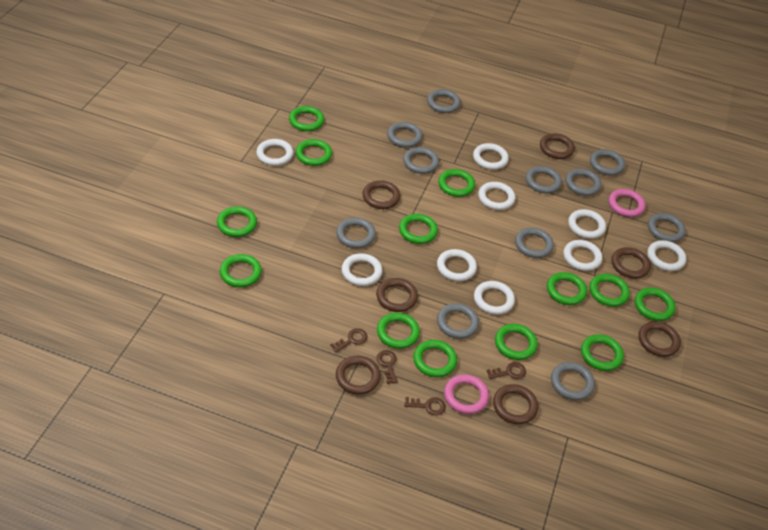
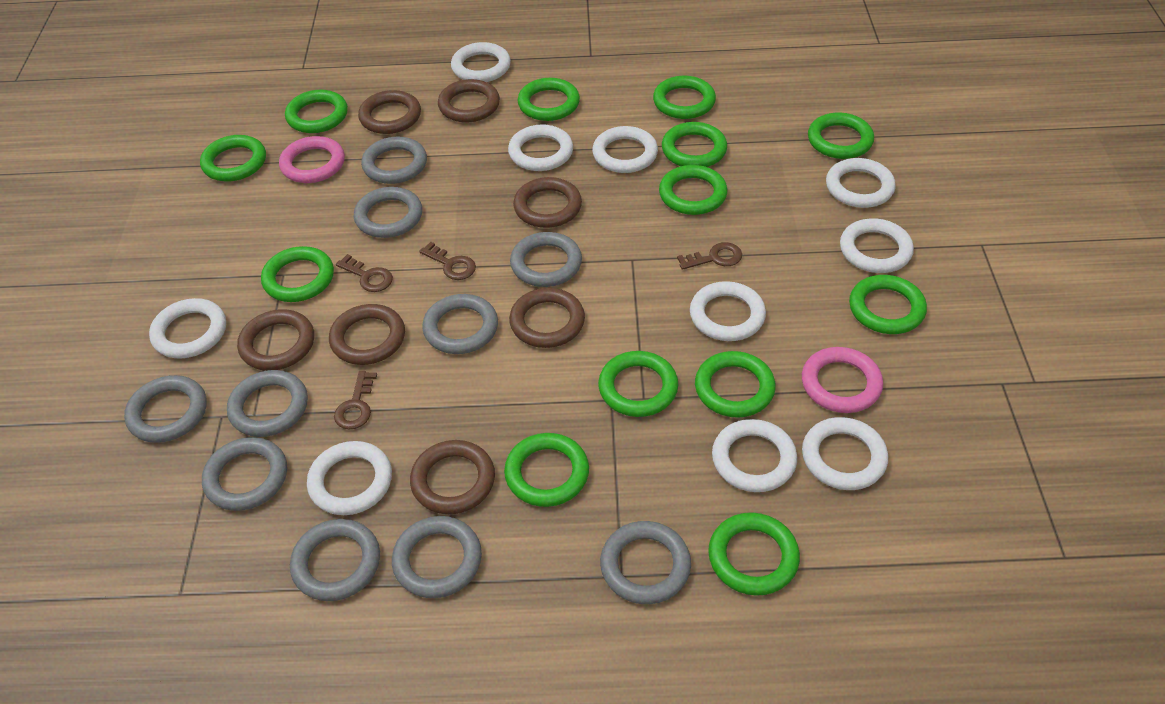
grey ring: [336,218,376,248] [387,122,423,148] [403,147,439,174] [427,89,461,113] [437,303,479,339] [515,227,554,258] [526,166,562,193] [551,362,595,400] [565,168,602,196] [590,149,625,175] [648,213,686,242] = 11 -> [124,375,207,443] [202,437,287,511] [227,370,308,437] [290,519,380,601] [353,187,422,238] [361,137,427,184] [392,516,482,598] [422,294,498,354] [510,232,582,287] [600,521,691,604] = 10
white ring: [256,139,294,166] [342,253,382,286] [437,249,477,281] [473,143,509,170] [474,281,515,315] [478,182,515,210] [563,240,603,271] [568,209,606,239] [647,240,686,271] = 9 -> [149,298,226,358] [307,441,392,515] [451,42,511,82] [508,124,573,171] [592,126,658,173] [690,281,766,341] [712,419,797,492] [802,417,888,490] [826,158,896,208] [840,218,914,273] = 10

